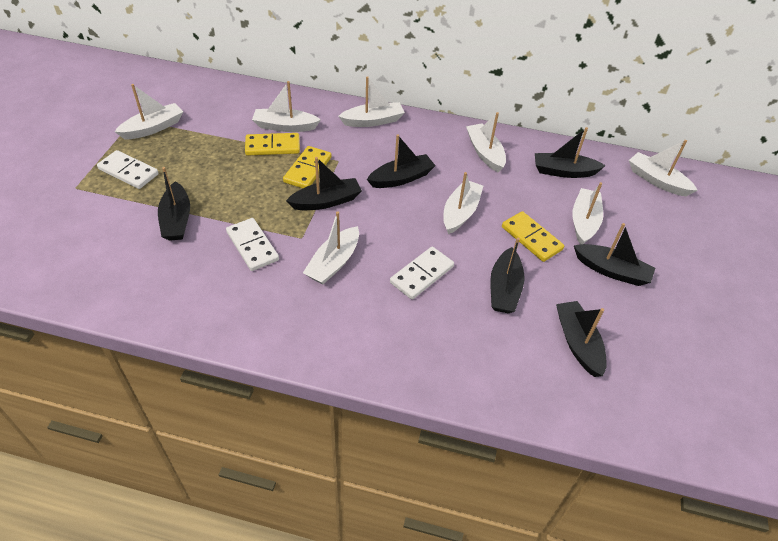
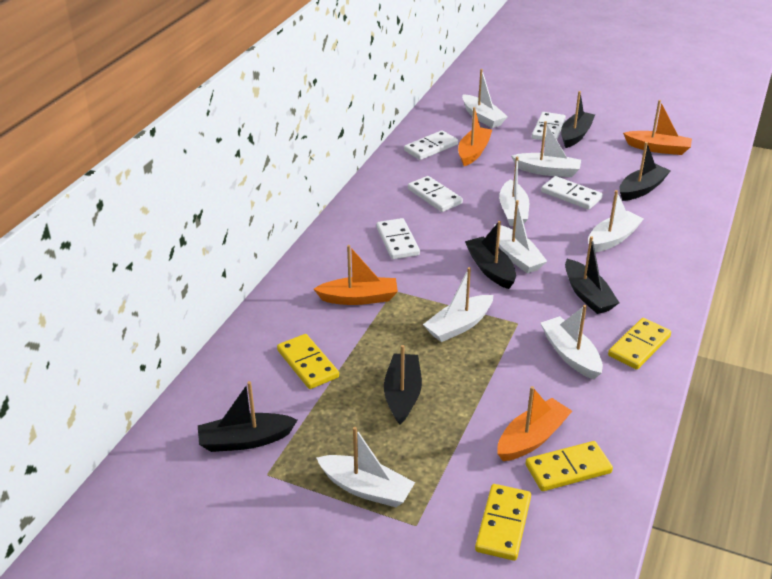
black boat: [158,167,190,241] [286,157,362,210] [367,134,436,188] [490,238,524,313] [535,127,606,178] [556,301,607,377] [574,223,655,286] = 7 -> [198,381,297,452] [384,345,422,425] [465,221,516,289] [561,91,595,148] [565,236,619,314] [619,142,671,201] = 6
orange boat: none = 0 -> [314,245,398,305] [458,107,492,166] [497,386,572,461] [623,100,692,155] = 4
white domino: [97,150,159,189] [226,218,279,271] [390,247,454,300] = 3 -> [376,218,420,259] [404,130,458,160] [408,176,463,212] [532,112,566,141] [541,176,603,210] = 5
yellow domino: [245,133,300,156] [283,146,331,188] [502,211,564,262] = 3 -> [277,334,339,389] [475,484,531,561] [526,441,613,491] [608,318,671,370] = 4

